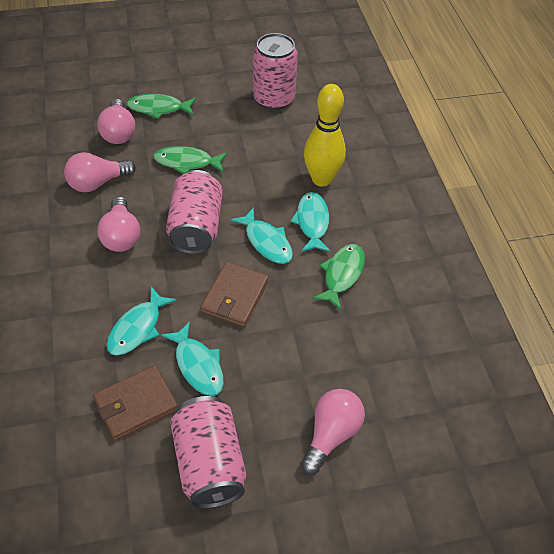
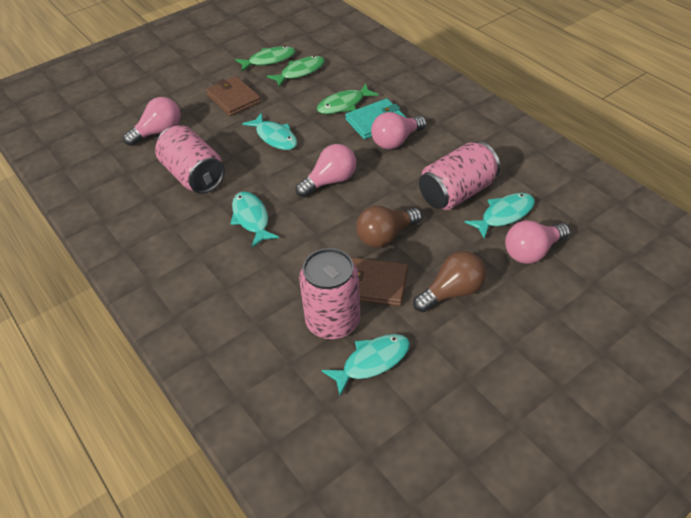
brown light bulb: none = 0 -> [356,206,422,248] [413,251,486,312] = 2
turquoise wallet: none = 0 -> [345,98,407,139] = 1
yellow bowling pin: [304,84,346,187] = 1 -> none = 0

